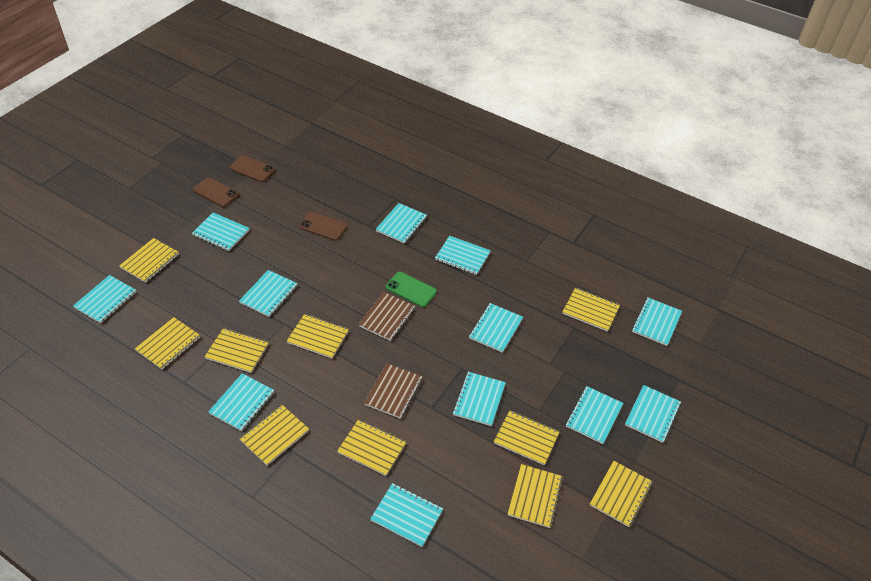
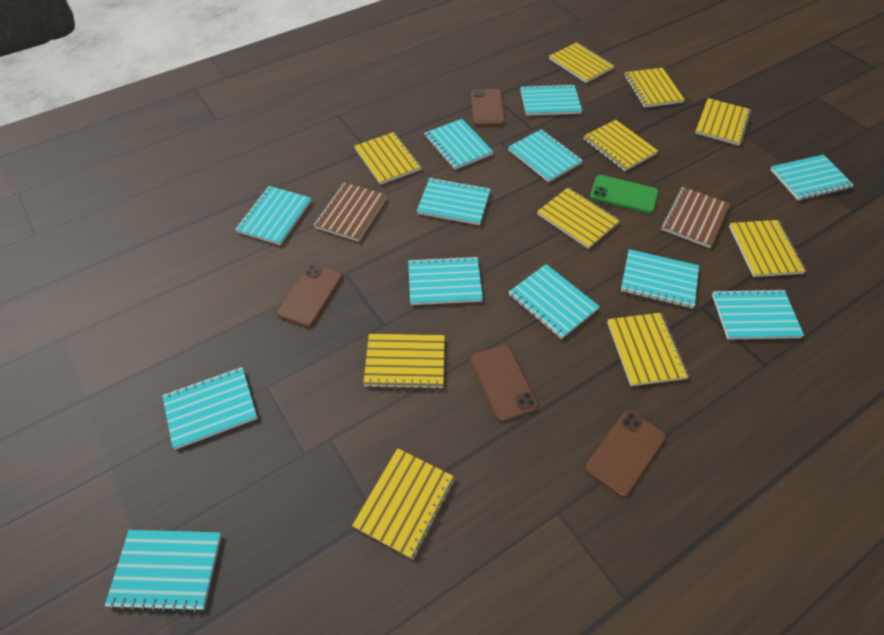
brown phone: [193,177,239,207] [230,155,275,182] [299,212,347,241] = 3 -> [276,264,343,328] [471,89,505,126] [471,345,538,422] [586,411,666,497] = 4

